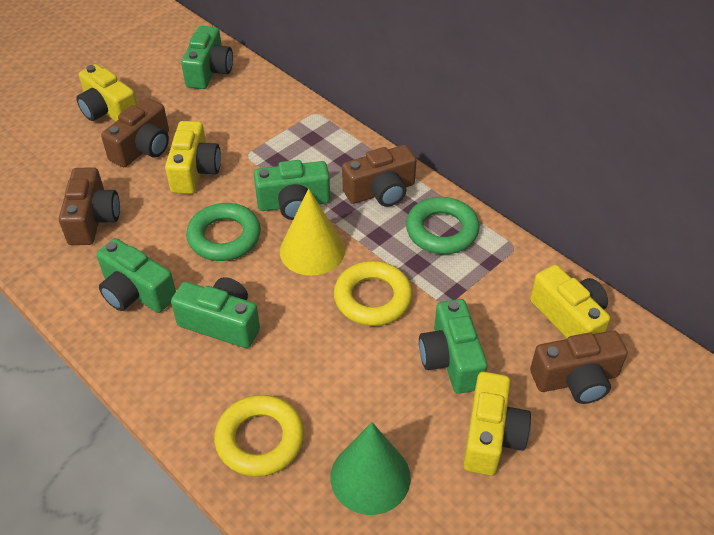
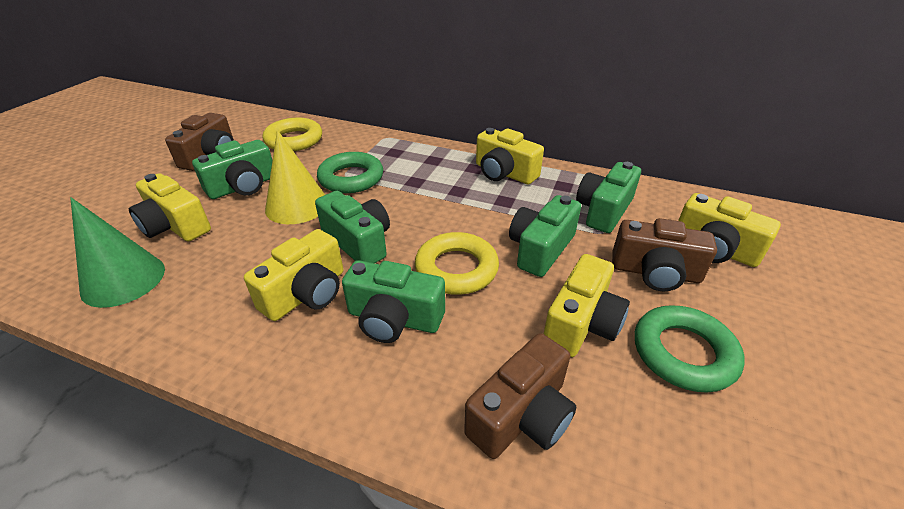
brown camera: [59,167,120,245] [101,98,169,167] [342,145,416,207] [530,330,628,404] = 4 -> [165,113,234,171] [464,333,576,459] [612,218,717,291] = 3
yellow camera: [76,64,137,122] [165,121,221,194] [463,372,531,476] [530,265,610,338] = 4 -> [129,173,211,242] [244,229,343,321] [476,128,544,184] [544,254,630,357] [678,193,781,267] = 5

